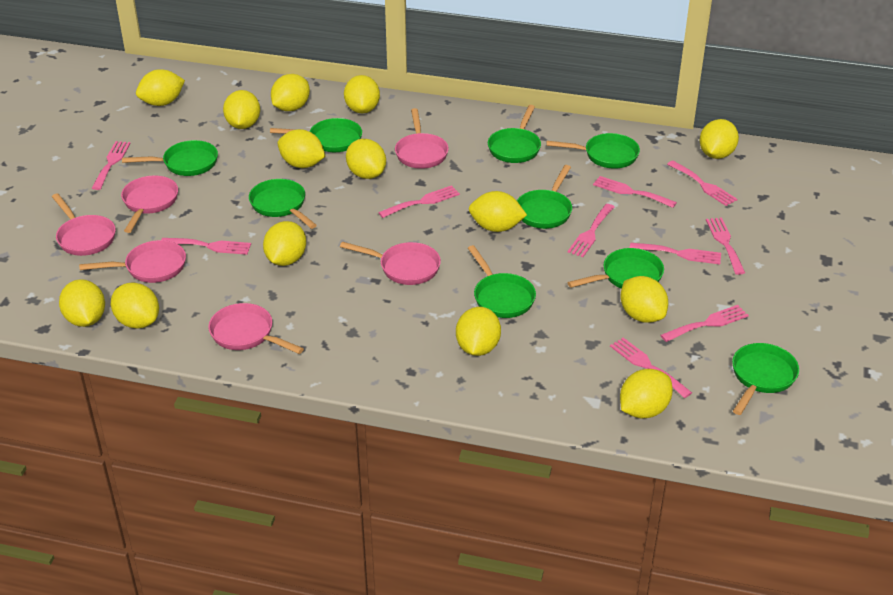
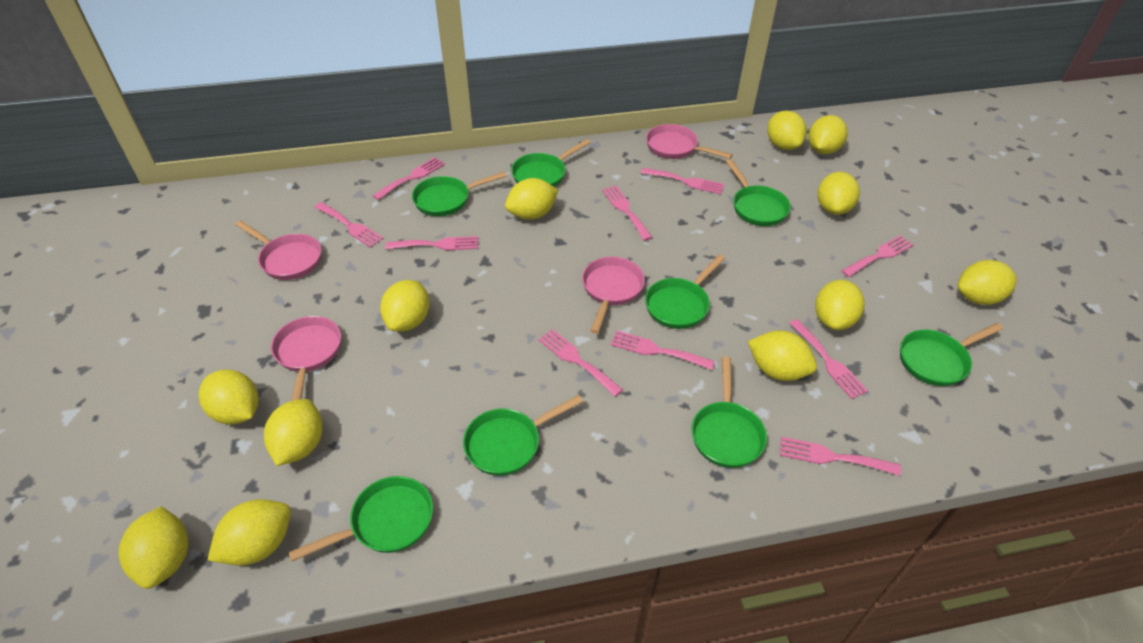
green pan: [122,140,218,176] [249,179,317,229] [270,118,362,152] [468,245,536,318] [488,105,541,163] [517,165,572,229] [546,133,640,169] [567,248,664,289] [732,343,799,415] = 9 -> [288,476,433,562] [412,172,506,216] [463,395,583,476] [511,139,591,187] [645,255,725,329] [691,357,767,468] [726,159,791,226] [900,323,1003,386] = 8
pink pan: [52,193,116,256] [79,240,186,283] [121,176,178,233] [208,303,304,354] [340,242,441,285] [395,108,449,169] = 6 -> [235,220,321,280] [271,316,341,401] [582,257,645,334] [646,124,733,159] = 4
yellow lemon: [59,279,105,327] [111,283,159,329] [136,69,185,106] [223,90,260,129] [263,221,306,266] [271,74,310,111] [278,129,325,168] [344,75,380,113] [346,139,386,179] [456,307,501,356] [469,191,527,232] [620,276,668,323] [620,369,673,418] [700,119,739,159] = 14 -> [119,506,188,589] [199,369,259,425] [208,499,291,566] [264,399,323,466] [380,280,429,331] [505,178,558,220] [748,330,817,381] [767,111,807,150] [808,115,848,154] [815,280,864,330] [817,172,860,215] [958,260,1017,305] = 12

